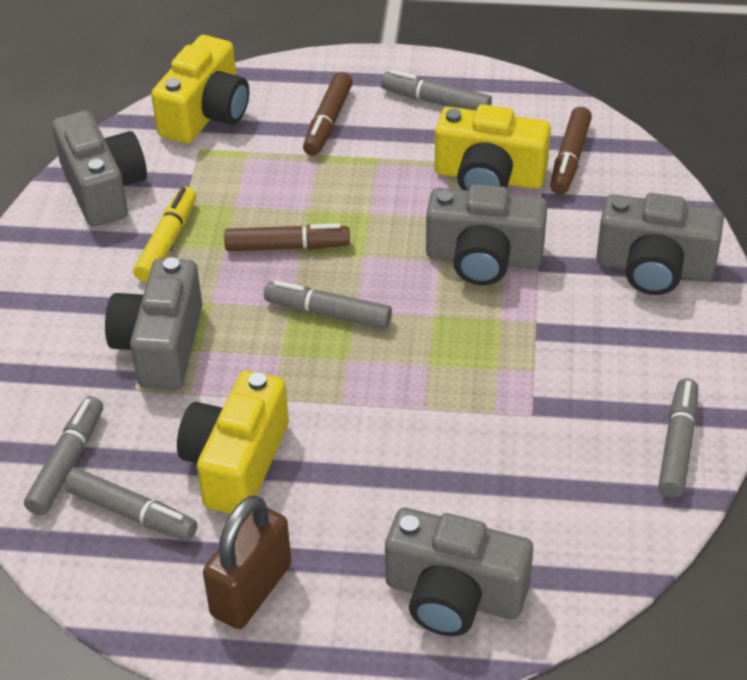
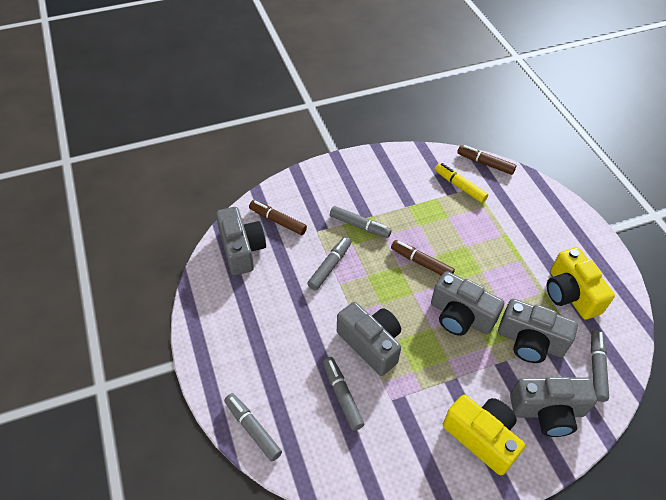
brown padlock: [203,495,291,629] = 1 -> none = 0
yellow camera: [151,35,249,144] [177,371,289,514] [435,104,551,190] = 3 -> [443,395,525,475] [547,247,615,320] = 2

